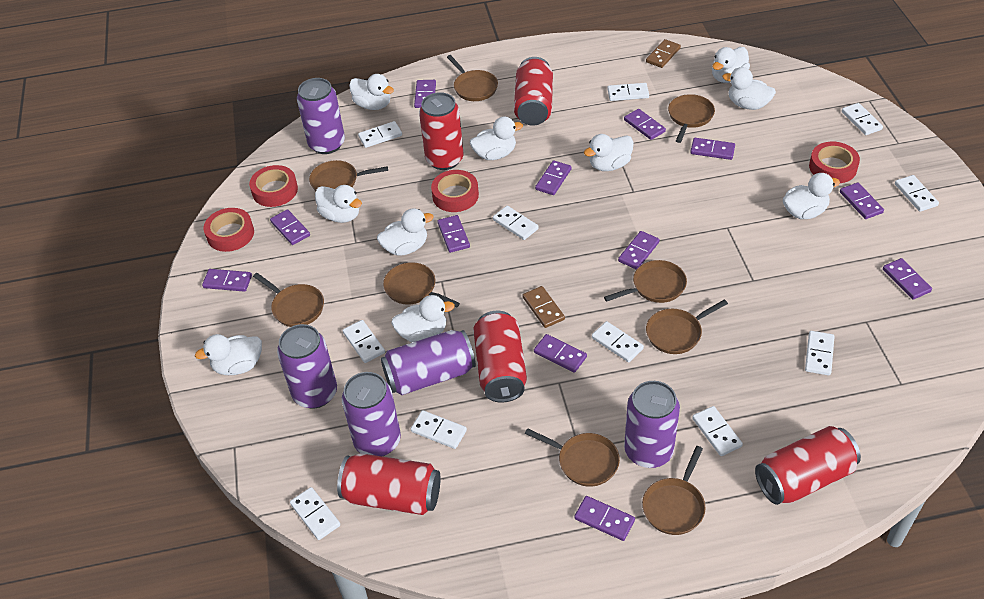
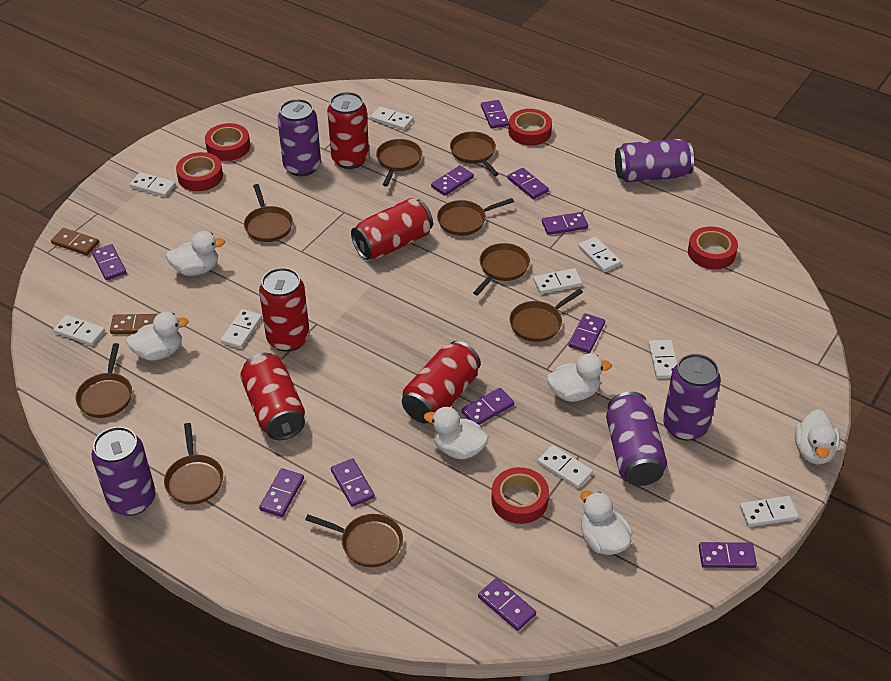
purple domino: [202,269,252,292] [270,209,310,245] [414,80,436,108] [437,215,470,253] [534,334,587,373] [535,160,572,195] [574,496,635,541] [618,231,660,270] [624,109,666,140] [690,138,735,160] [840,182,884,219] [883,258,932,300] = 12 -> [92,244,126,280] [259,468,304,517] [331,458,375,507] [431,165,474,196] [461,388,514,425] [478,578,536,631] [481,100,509,129] [507,168,549,199] [542,212,588,235] [568,313,605,353] [699,542,757,568] = 11
red tape: [204,208,254,252] [249,165,298,207] [431,170,479,212] [809,142,860,183] = 4 -> [176,152,223,191] [205,123,250,161] [491,467,549,524] [508,109,552,146] [688,227,738,269] = 5
white domino: [290,487,340,540] [343,320,385,363] [358,121,402,148] [411,410,467,449] [493,206,539,240] [592,321,644,362] [607,83,649,101] [692,406,743,456] [805,331,835,375] [842,103,883,135] [895,175,939,212] = 11 -> [53,315,105,346] [130,172,176,197] [221,309,262,349] [371,106,413,130] [533,268,582,294] [538,445,593,488] [578,236,621,272] [649,340,677,379] [740,496,799,527] = 9
white duck: [195,334,262,375] [315,185,362,223] [349,74,394,110] [377,209,434,256] [391,295,455,343] [470,117,523,160] [584,134,634,171] [712,47,750,83] [722,67,776,110] [783,173,840,219] = 10 -> [126,312,189,361] [166,231,225,276] [424,407,488,459] [547,353,612,402] [581,490,632,555] [795,409,840,464] = 6

